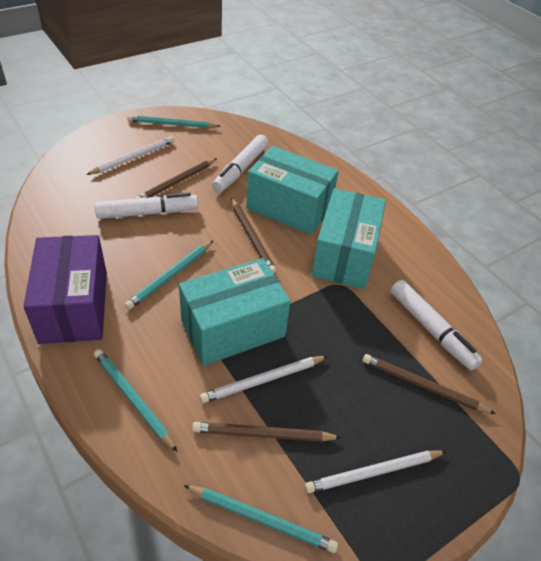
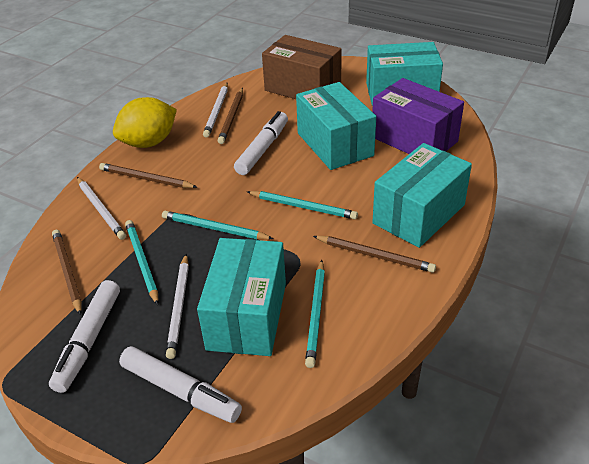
brown box: none = 0 -> [262,35,342,99] = 1
turquoise box: [179,258,291,366] [246,146,339,235] [311,188,386,289] = 3 -> [197,238,286,356] [296,82,376,170] [366,42,443,106] [372,143,472,248] = 4
yellow lemon: none = 0 -> [113,97,177,148] = 1

